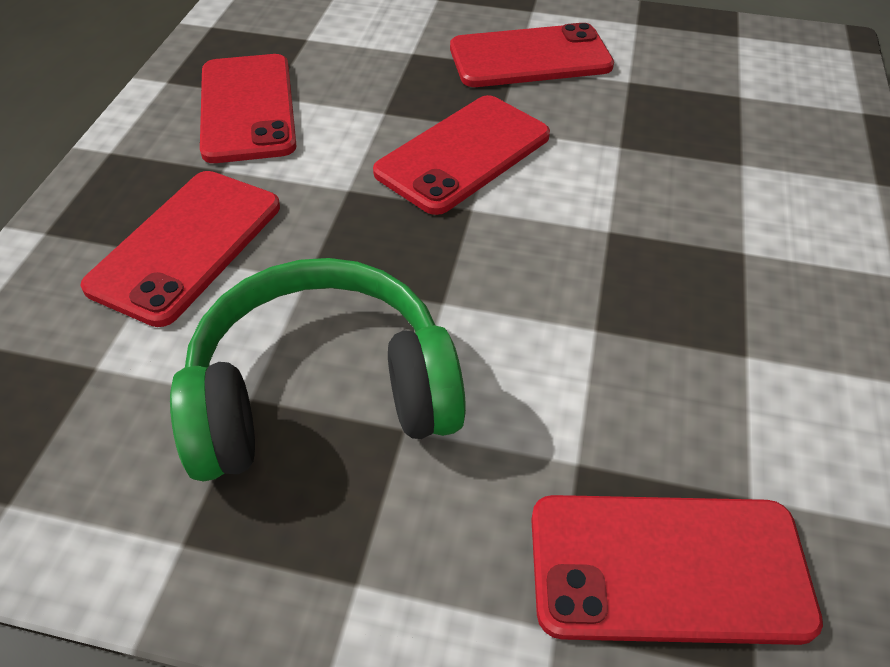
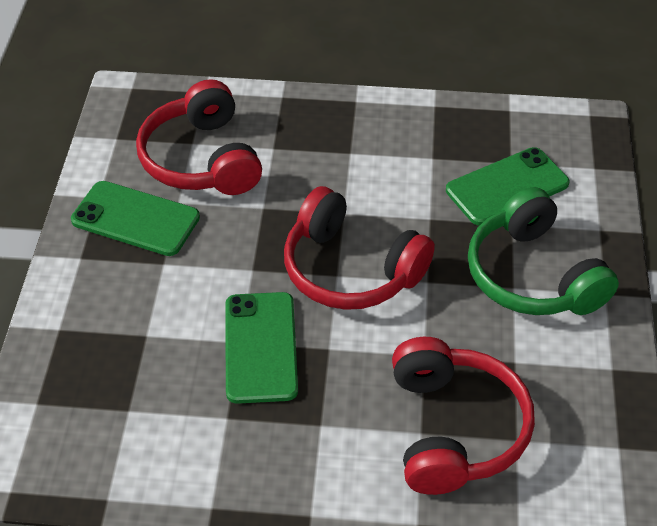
green phone: none = 0 -> [71,181,200,256] [225,292,298,404] [446,147,570,226] = 3
red headphones: none = 0 -> [136,79,262,195] [284,186,435,310] [392,337,535,495] = 3
red phone: [80,171,280,327] [200,54,297,163] [373,95,550,215] [450,23,614,87] [531,495,823,645] = 5 -> none = 0

